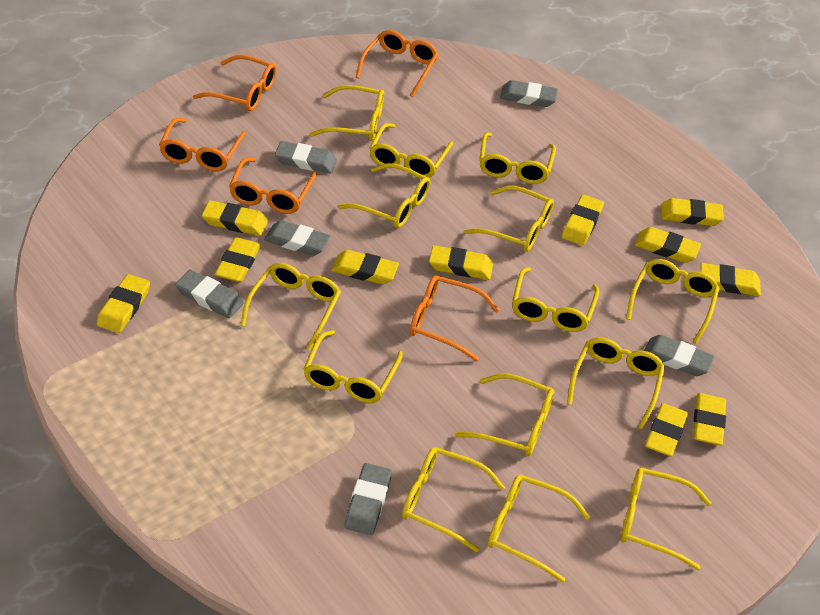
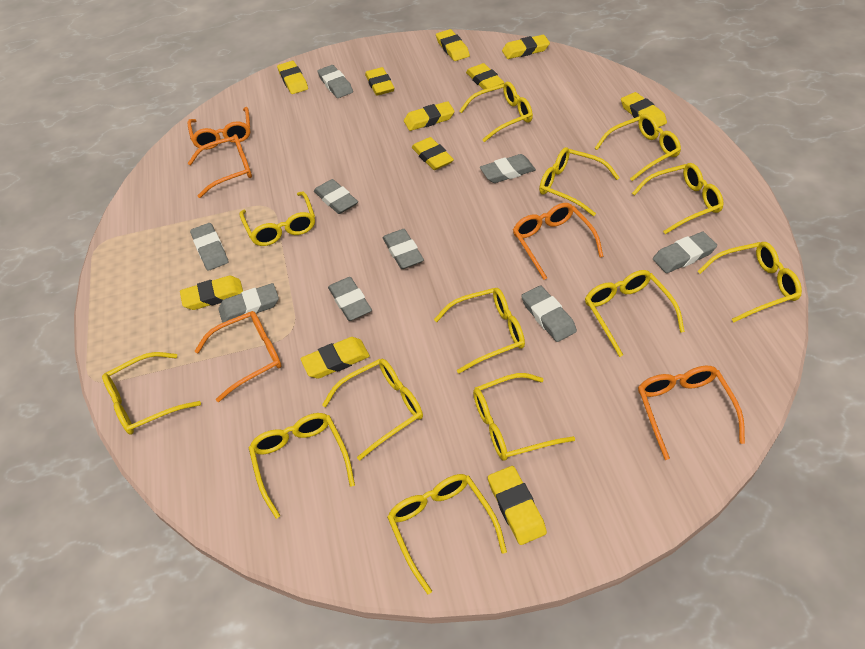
grey eraser: [176,270,244,318] [264,220,331,256] [275,141,337,174] [344,463,392,535] [500,80,558,107] [644,335,714,376] = 6 -> [190,223,228,271] [218,283,279,323] [314,179,358,214] [318,65,353,98] [328,277,372,321] [383,229,424,269] [480,154,536,183] [521,285,577,342] [653,232,717,273] = 9
yellow glasses: [240,263,341,350] [304,330,403,403] [310,85,384,141] [339,163,430,228] [369,123,453,178] [402,447,505,552] [455,373,554,456] [464,186,554,252] [479,132,556,184] [488,475,590,582] [512,267,599,332] [567,338,665,429] [621,468,711,570] [626,259,720,344] = 14 -> [102,352,201,435] [240,191,315,246] [249,413,355,519] [322,359,423,460] [387,474,507,595] [434,288,525,374] [459,82,533,142] [473,373,575,461] [539,147,620,216] [585,270,685,357] [595,114,681,181] [632,163,724,234] [697,242,802,323] = 13

